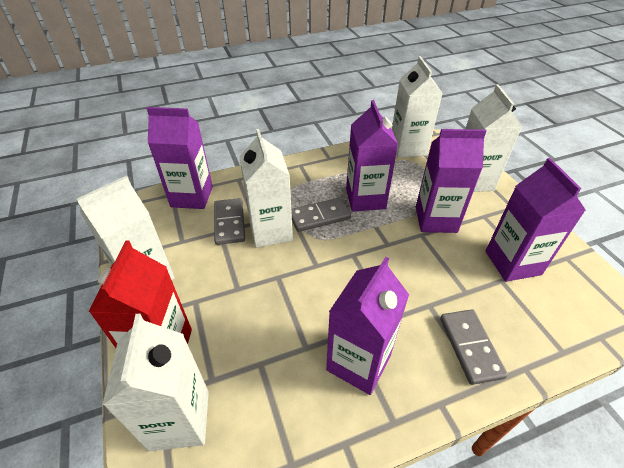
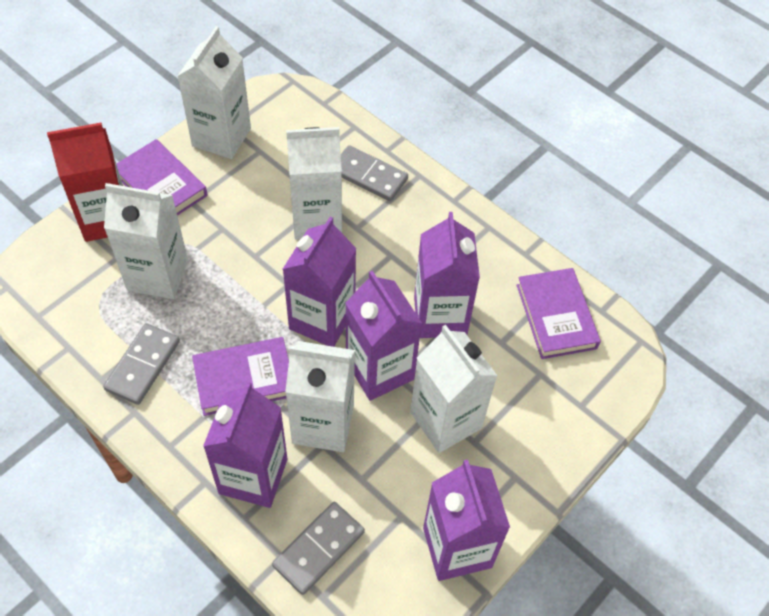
purple book: none = 0 -> [116,139,207,216] [192,337,289,416] [516,268,601,359] = 3

